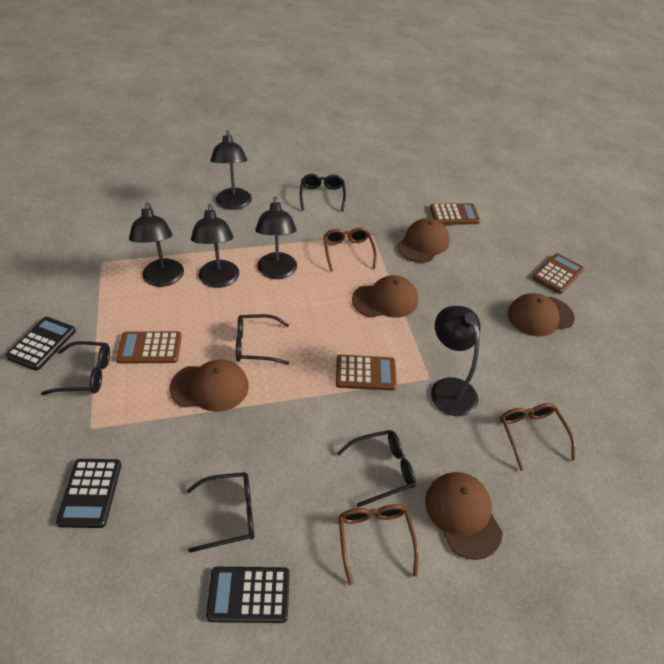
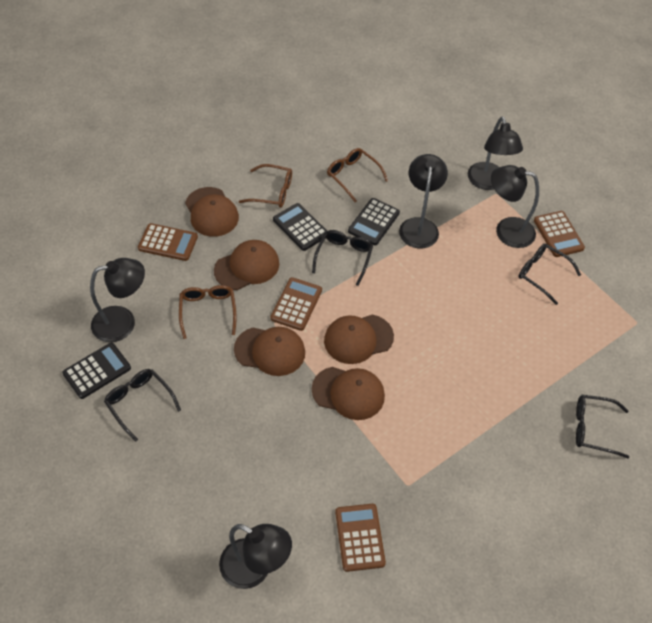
black glasses: [41,341,110,395] [187,472,254,553] [236,314,289,365] [300,174,346,212] [337,430,416,507] = 5 -> [104,369,181,442] [312,230,373,286] [518,244,581,305] [576,395,629,458] = 4

